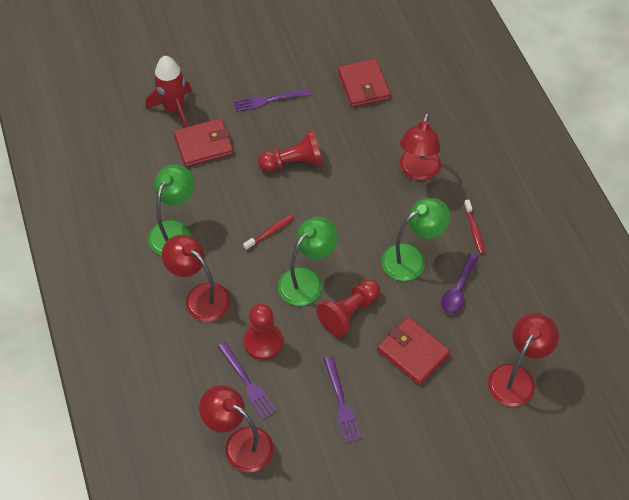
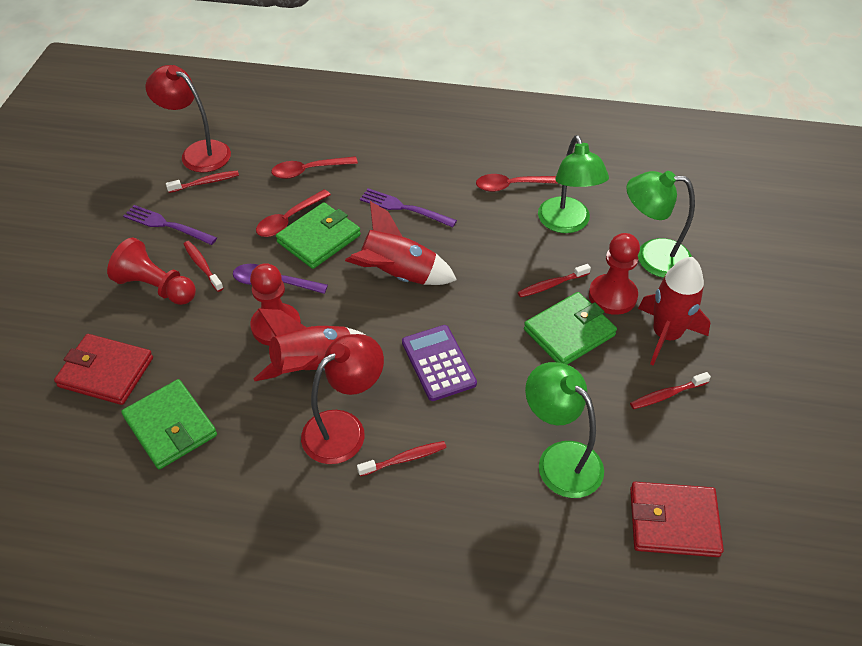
green wallet: none = 0 -> [121,379,217,469] [276,202,361,269] [524,292,617,365] = 3
purple calculator: none = 0 -> [402,325,477,401] = 1
purple fork: [218,342,277,420] [233,88,312,112] [324,356,361,443] = 3 -> [123,205,217,245] [360,188,457,227] = 2
red lamp: [162,235,231,322] [199,385,274,472] [400,113,441,180] [488,313,559,407] = 4 -> [145,65,231,172] [301,334,384,464] = 2
red rocket: [145,56,192,128] = 1 -> [254,309,365,381] [345,201,457,285] [638,257,710,365] = 3
red spoon: none = 0 -> [256,189,331,237] [271,156,358,179] [476,174,559,192] = 3
red toothbrush: [243,214,294,251] [464,200,485,254] = 2 -> [166,170,239,193] [184,241,224,292] [357,441,447,476] [518,264,591,298] [630,372,711,409] = 5
red wallet: [174,118,233,167] [338,59,391,107] [377,317,450,385] = 3 -> [54,334,153,405] [630,482,724,557] = 2

